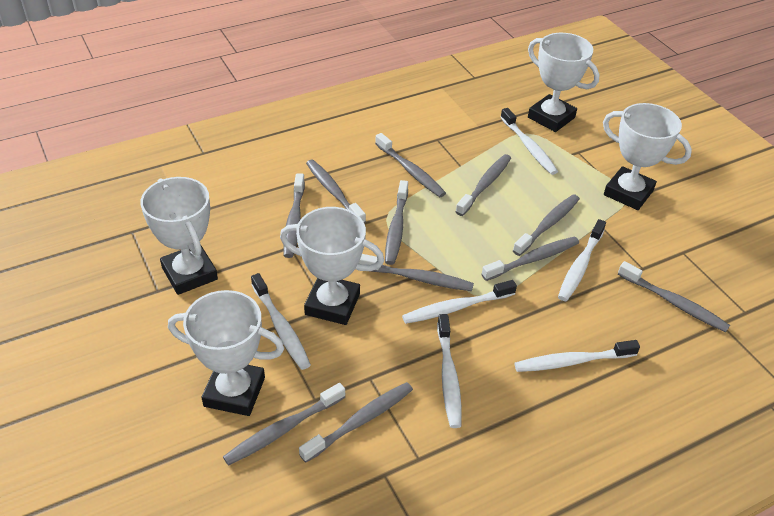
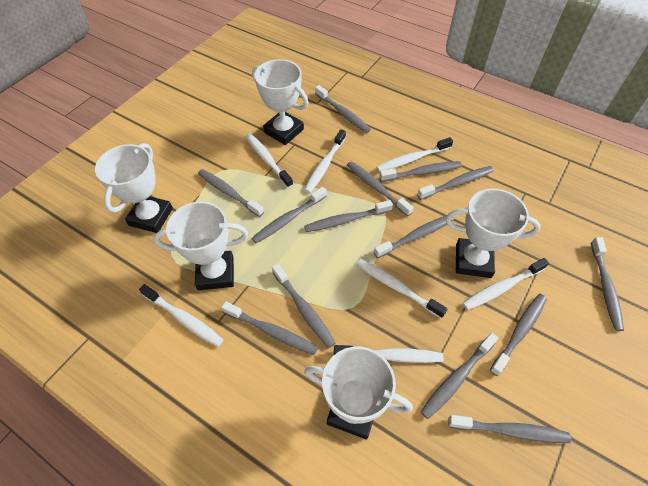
grey toothbrush: [223,383,345,466] [283,173,305,258] [299,382,413,463] [306,160,366,224] [359,254,474,291] [375,133,446,197] [385,180,408,265] [456,154,511,216] [481,236,579,281] [513,194,580,256] [618,261,730,332] = 11 -> [198,169,264,217] [221,301,318,355] [252,187,327,243] [272,264,335,348] [304,200,393,232] [315,85,371,133] [347,161,414,217] [374,215,454,258] [379,161,462,182] [417,166,494,200] [421,333,498,419] [448,415,571,443] [490,294,547,376] [591,237,624,331] = 14
white toothbrush: [251,273,311,370] [402,280,517,324] [437,314,462,428] [501,108,558,175] [514,340,640,372] [558,219,606,301] = 6 -> [139,284,223,347] [246,133,293,188] [304,129,346,193] [334,345,444,363] [357,259,447,318] [377,137,453,172] [463,258,549,310] = 7

